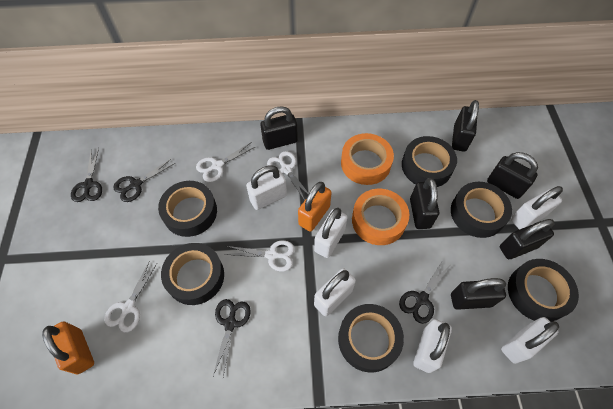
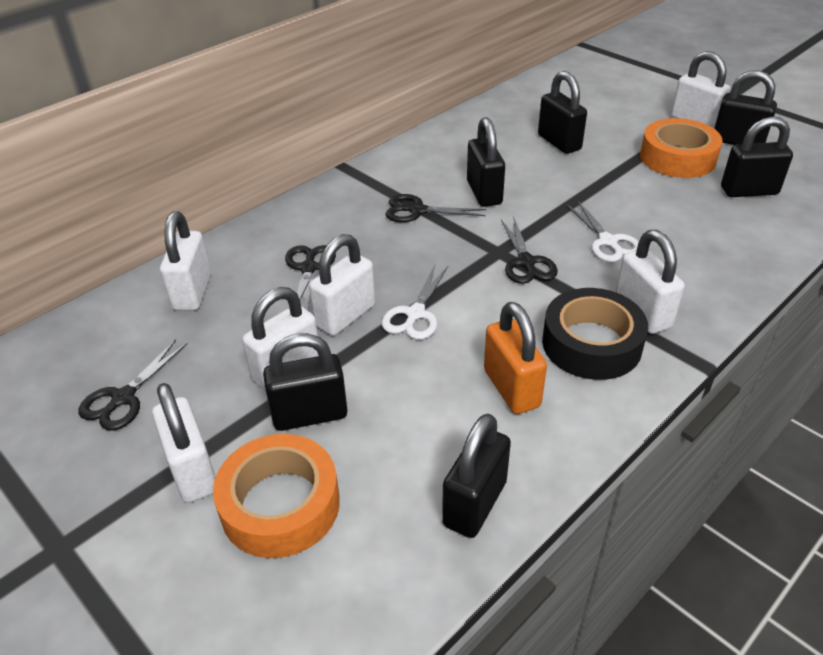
black tape: [158,181,217,237] [161,243,224,305] [338,304,404,373] [402,136,457,187] [451,182,512,238] [508,259,579,322] = 6 -> [542,288,648,380] = 1
orange padlock: [42,321,94,374] [298,182,332,232] = 2 -> [484,302,547,414] = 1
white scissors: [104,262,157,333] [196,143,255,182] [224,240,295,271] [267,151,309,201] = 4 -> [382,265,448,340] [566,200,639,262] = 2

